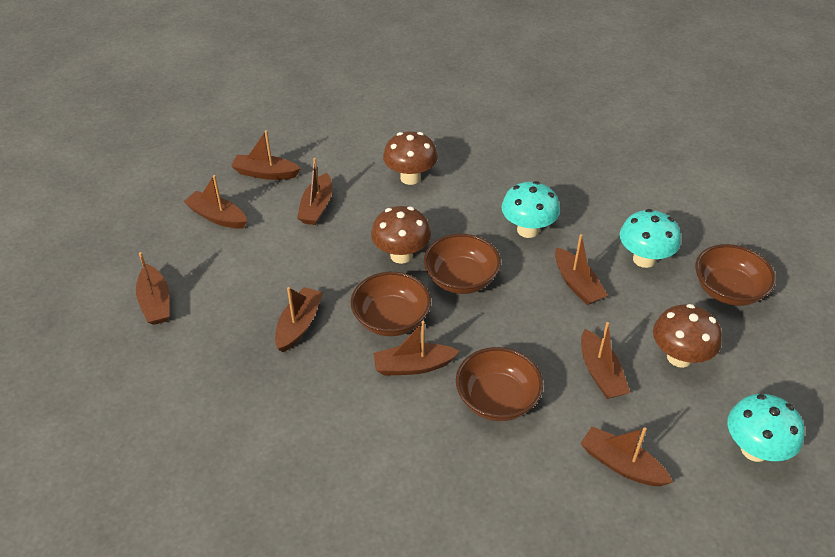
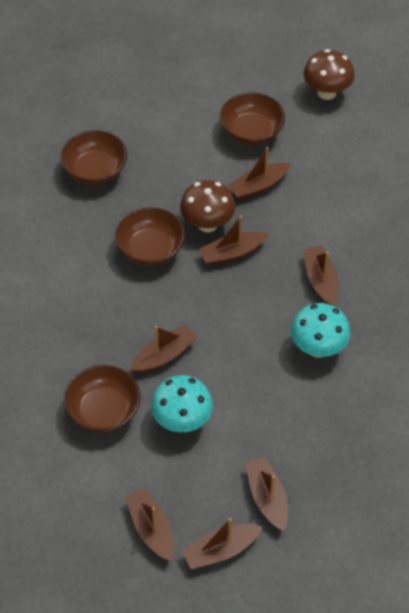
brown boat: [136,252,170,325] [183,175,247,229] [231,130,301,180] [275,287,323,352] [297,158,332,225] [373,321,460,376] [555,234,608,305] [580,427,673,486] [581,322,630,399] = 9 -> [125,488,174,561] [130,325,198,374] [182,518,262,569] [199,216,269,266] [228,147,291,200] [245,457,288,531] [303,246,338,306] = 7
brown mushroom: [371,206,431,264] [383,131,438,185] [653,304,722,368] = 3 -> [180,180,236,232] [303,49,355,100] = 2
turquoise mushroom: [501,181,560,238] [620,209,681,268] [728,394,805,462] = 3 -> [151,375,213,433] [291,303,350,358] = 2

